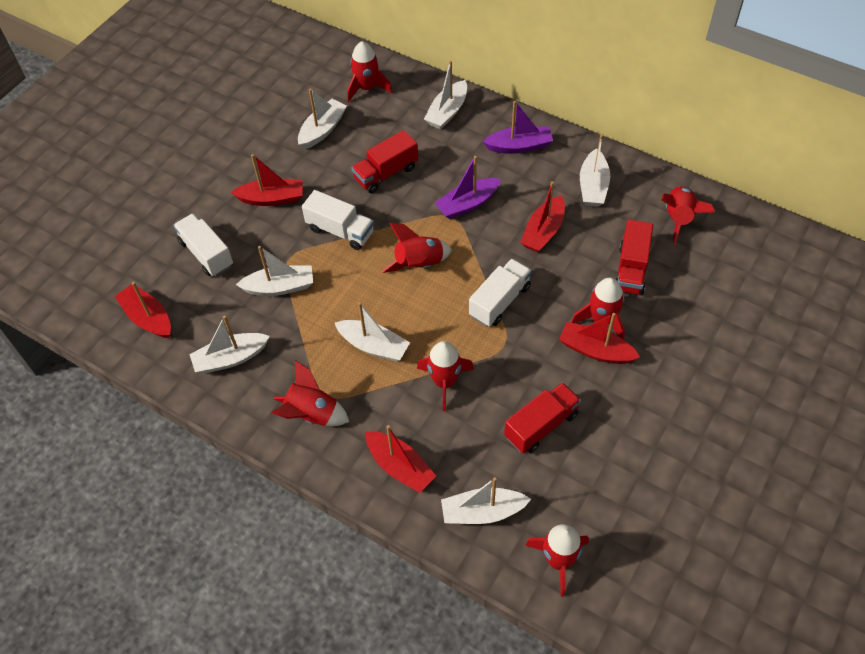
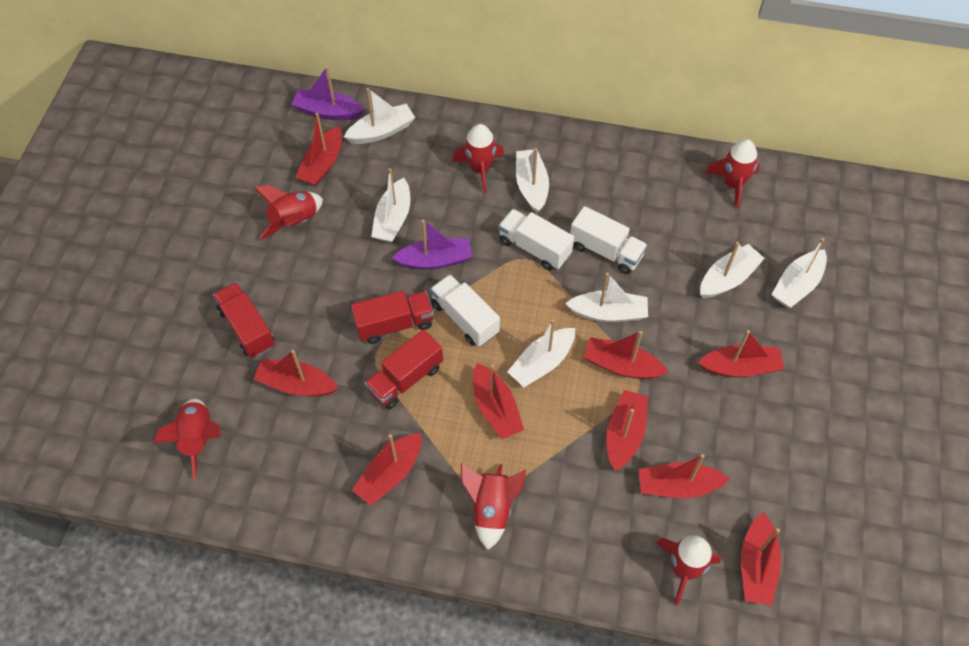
red boat: [115,282,171,338] [231,154,303,206] [365,425,436,493] [520,181,565,253] [559,313,640,364] = 5 -> [253,350,338,396] [295,113,342,186] [352,433,422,506] [473,363,524,439] [583,331,669,379] [606,390,648,471] [638,454,730,498] [698,330,784,377] [741,512,781,606] = 9
red rocket: [272,360,349,426] [347,41,393,102] [382,223,452,273] [417,341,474,411] [525,524,589,597] [571,278,625,340] [661,186,715,245] = 7 -> [154,399,221,479] [254,185,323,240] [452,124,504,193] [461,463,526,550] [656,535,721,605] [705,139,760,209] = 6

